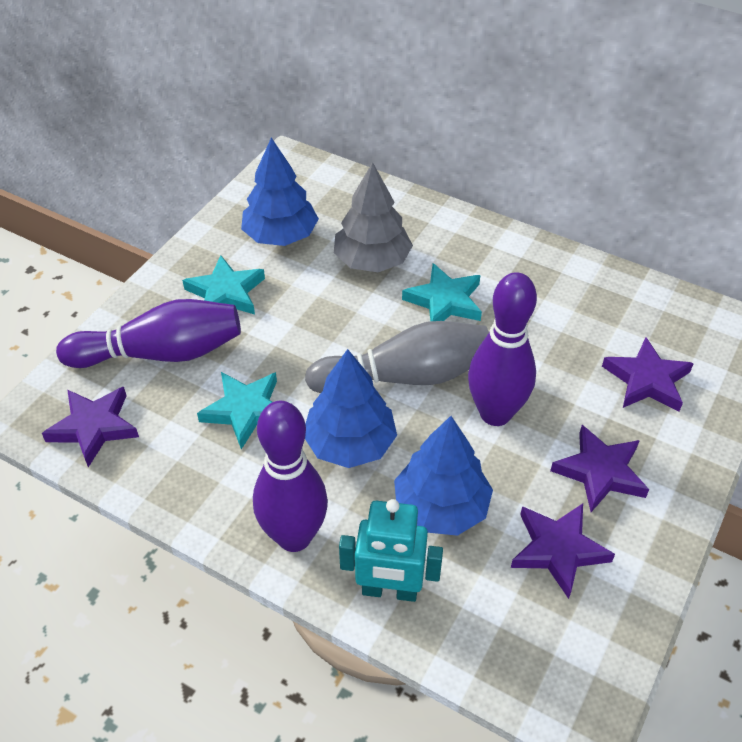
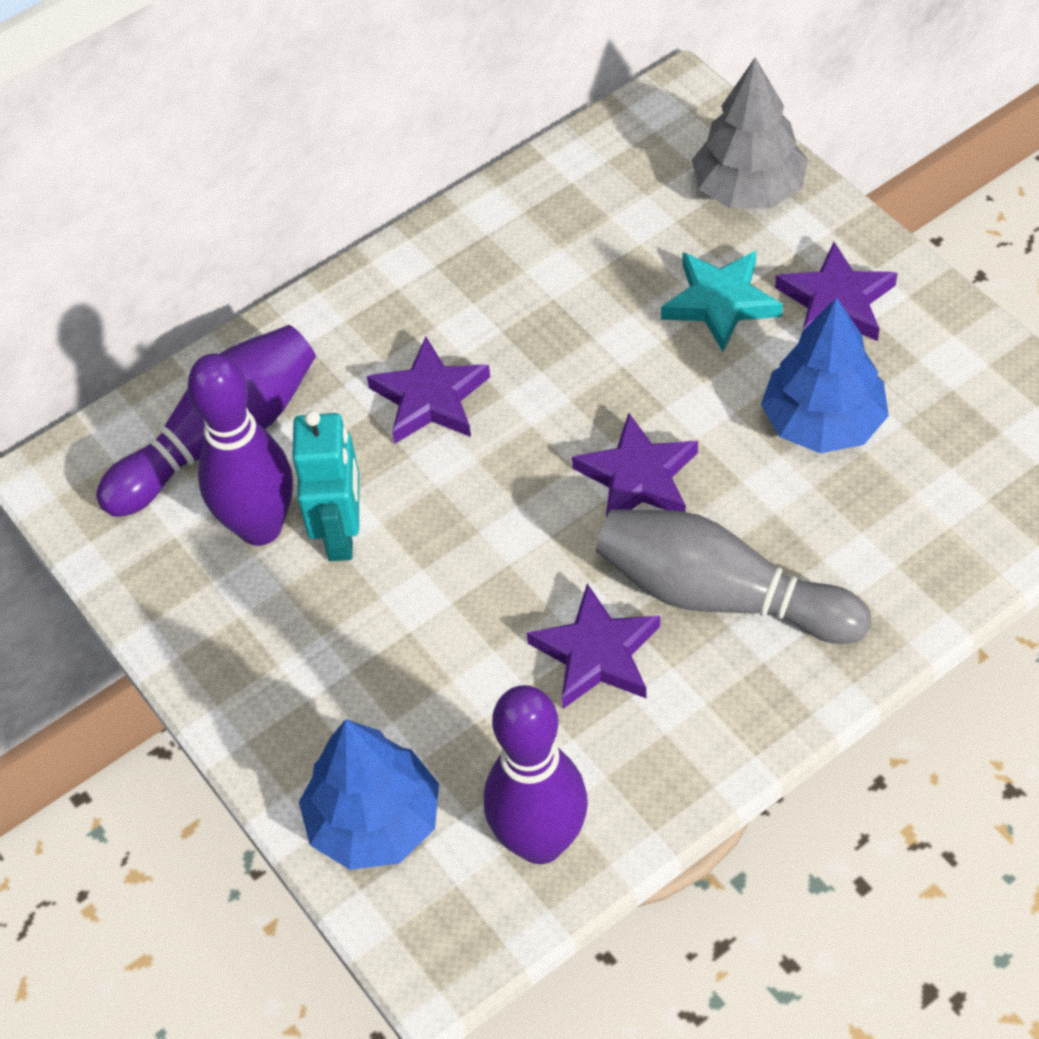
blue tree: [241,137,319,246] [305,349,397,468] [394,416,493,536] = 3 -> [299,719,439,870] [761,297,889,453] = 2
turquoise star: [182,255,265,314] [197,372,277,449] [402,263,482,321] = 3 -> [661,251,783,352] = 1

